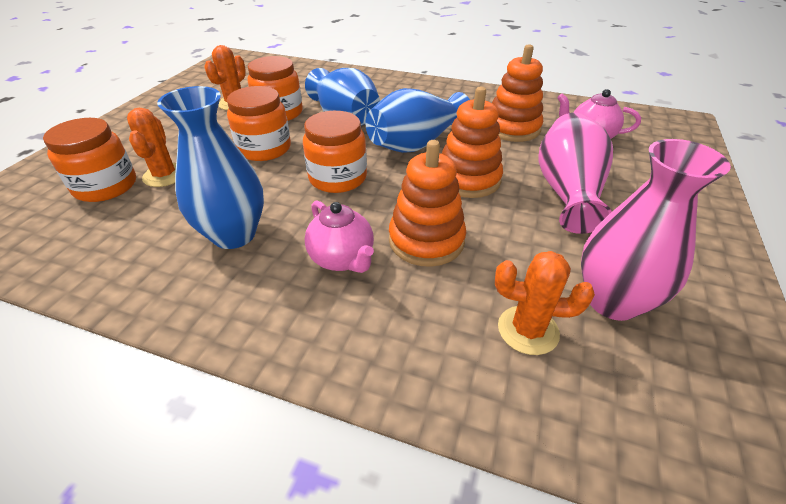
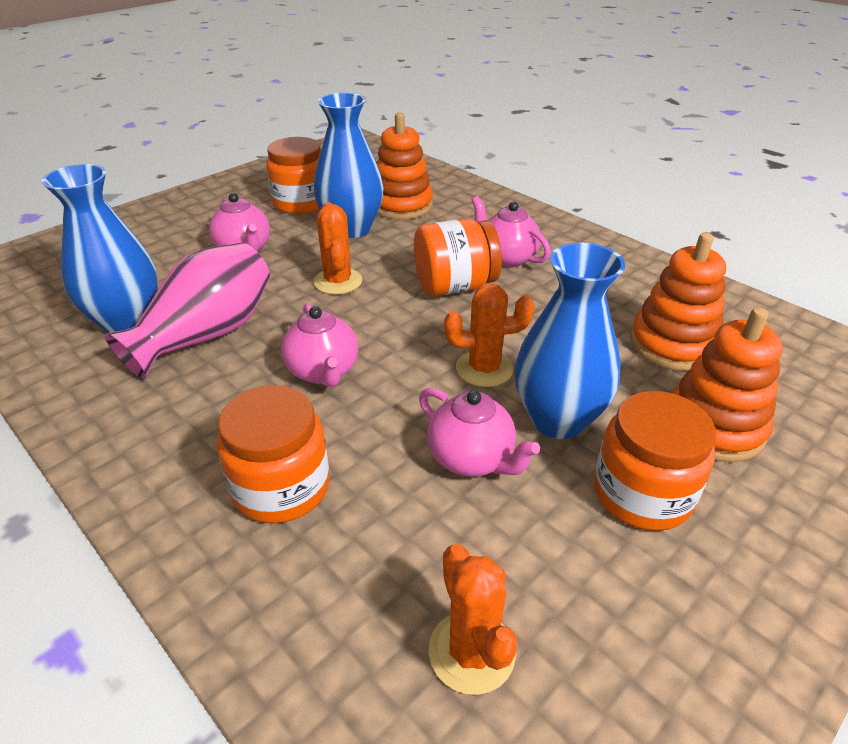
pink teapot: [305,200,374,273] [557,89,641,139] = 2 -> [209,193,270,252] [281,303,358,387] [419,388,540,476] [472,196,551,268] = 4
pink vase: [538,113,613,234] [581,139,731,321] = 2 -> [105,243,270,379] = 1

